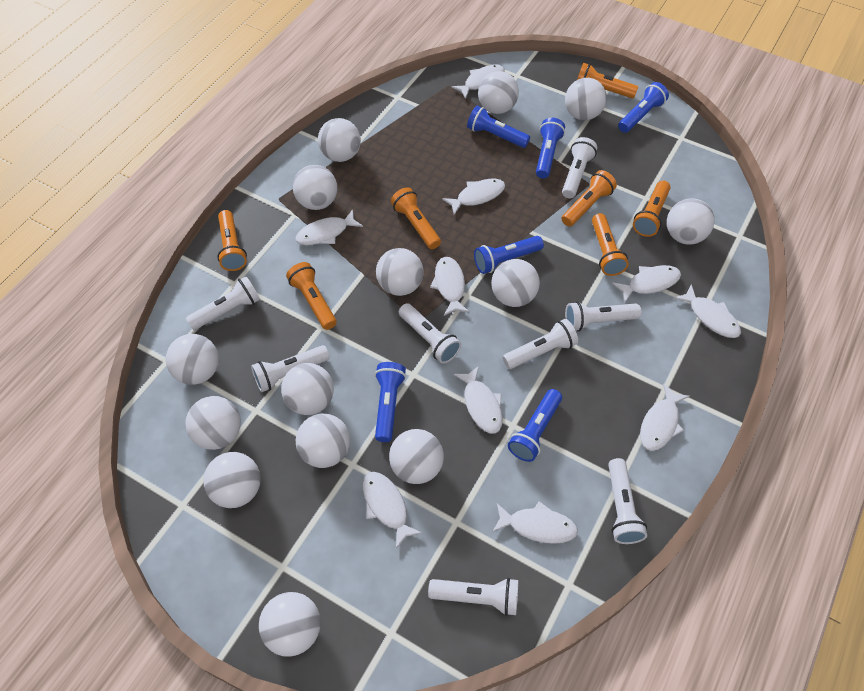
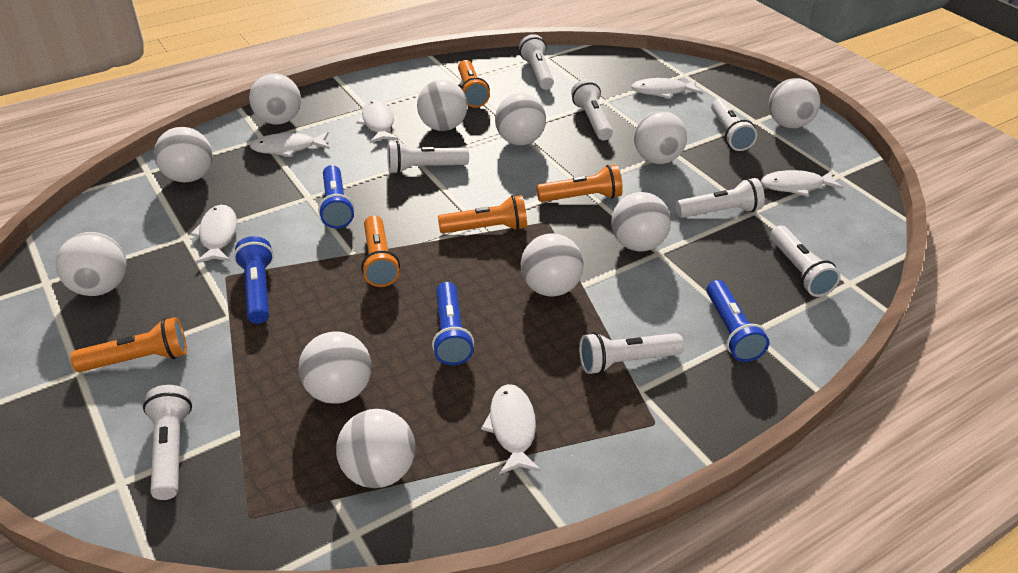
blue flashlight: [375,362,406,442] [467,106,530,148] [474,236,544,274] [508,389,562,462] [536,118,565,179] [618,82,669,133] = 6 -> [234,236,274,324] [318,165,355,229] [432,282,474,365] [707,280,769,362] = 4
orange flashlight: [217,210,247,271] [286,262,337,330] [391,187,441,249] [561,170,617,227] [577,63,638,99] [592,213,629,276] [633,181,671,237] = 7 -> [70,317,187,372] [361,215,400,287] [438,195,527,233] [458,60,490,108] [536,165,623,202] = 5
white ball: [166,334,219,385] [185,396,241,450] [203,452,261,508] [259,592,321,657] [281,363,334,415] [293,165,337,210] [296,414,350,468] [318,118,361,162] [376,248,424,296] [389,429,444,484] [478,71,519,114] [491,259,540,307] [565,78,607,120] [667,198,714,245] = 14 -> [55,232,126,296] [154,127,213,182] [249,73,301,124] [299,331,372,404] [336,409,415,488] [417,80,468,131] [495,93,546,145] [521,233,584,297] [611,192,671,251] [634,111,687,164] [769,78,820,128] = 11
white fish: [295,209,363,245] [363,472,422,549] [430,257,470,316] [442,179,505,215] [451,64,505,99] [453,366,503,434] [492,501,578,544] [612,265,681,302] [640,383,689,451] [674,284,741,338] = 10 -> [190,205,237,264] [250,132,330,157] [356,100,398,143] [481,384,541,475] [631,78,703,99] [761,170,843,196] = 6

